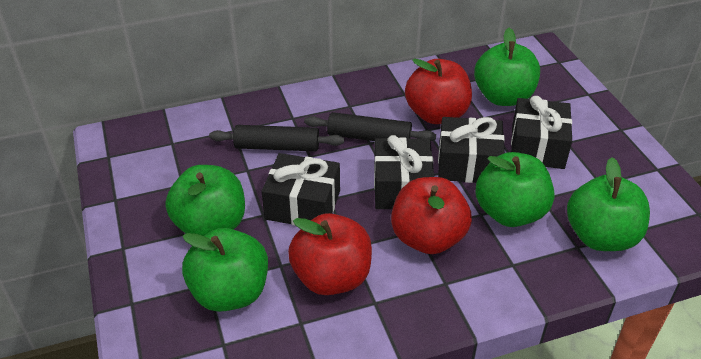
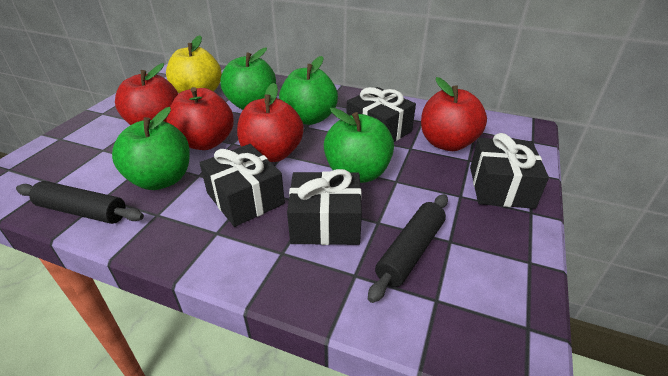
green apple: [165,165,245,236] [182,228,268,312] [474,28,540,106] [475,152,555,227] [567,157,650,251] = 5 -> [112,107,190,190] [220,47,276,110] [279,56,338,125] [324,108,394,183] = 4
red apple: [288,213,372,295] [391,177,472,254] [405,59,472,124] = 3 -> [115,63,178,125] [166,87,234,150] [237,83,304,162] [421,77,487,151] = 4
yellow apple: none = 0 -> [166,35,221,93] = 1

